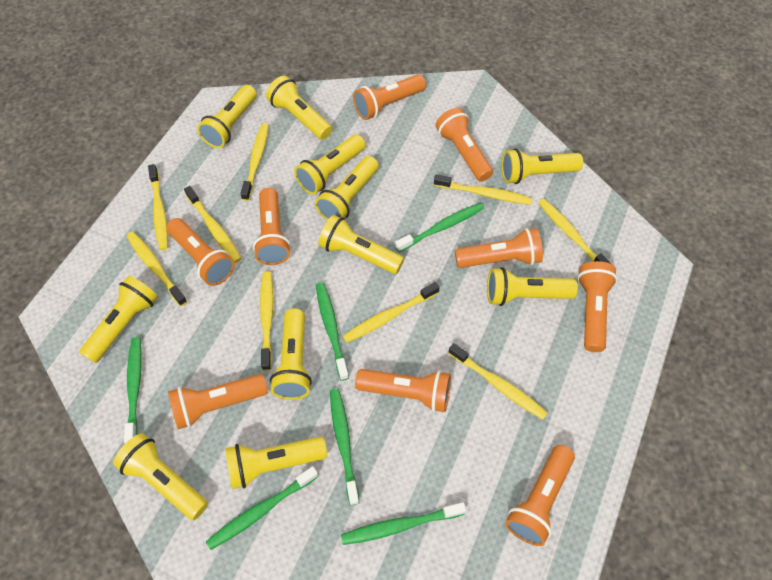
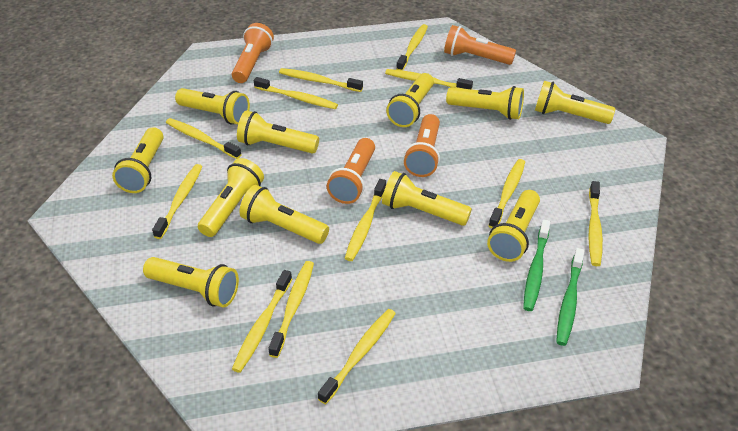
green toothbrush: [124,337,142,443] [206,466,318,550] [316,283,349,381] [330,389,359,505] [341,502,466,545] [395,203,484,252] = 6 -> [523,219,550,311] [556,248,585,346] = 2
orange flashlight: [167,218,235,286] [168,374,268,429] [253,188,291,265] [353,74,426,120] [355,369,451,412] [436,108,493,182] [455,228,543,268] [505,445,575,546] [577,261,617,352] = 9 -> [232,23,274,83] [327,138,375,204] [404,114,440,177] [444,25,516,65] = 4
yellow toothbrush: [127,232,187,306] [148,164,168,250] [184,186,241,263] [240,124,269,201] [260,271,274,371] [343,282,440,343] [434,174,532,205] [448,343,548,420] [538,199,611,264] = 9 -> [152,164,202,239] [166,118,242,159] [232,270,292,373] [254,77,338,109] [268,261,314,358] [279,68,363,92] [318,309,396,404] [345,179,386,261] [385,69,473,89] [396,24,428,70] [488,159,525,228] [588,181,603,266] = 12

